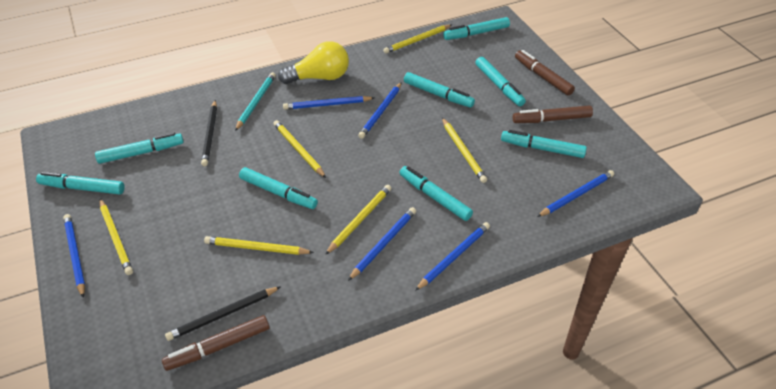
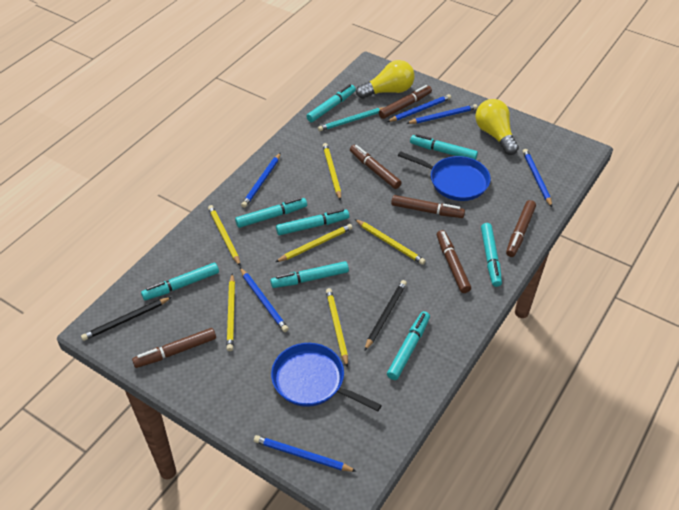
blue pan: none = 0 -> [271,343,382,411] [398,151,491,201] = 2
brown marker: [162,315,269,371] [512,106,593,123] [515,50,575,96] = 3 -> [132,328,216,368] [350,145,401,189] [379,85,432,119] [391,195,465,218] [437,230,471,293] [506,200,536,257] = 6
yellow light bulb: [278,41,349,84] = 1 -> [356,60,414,99] [475,99,519,155] = 2

